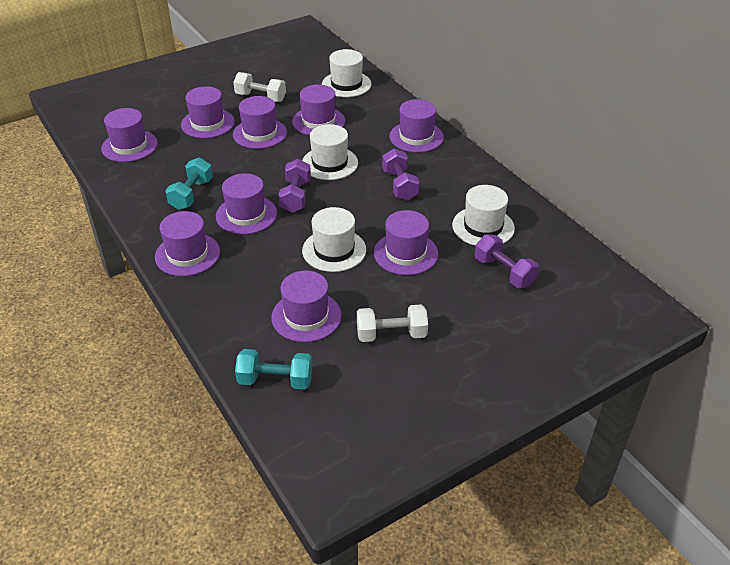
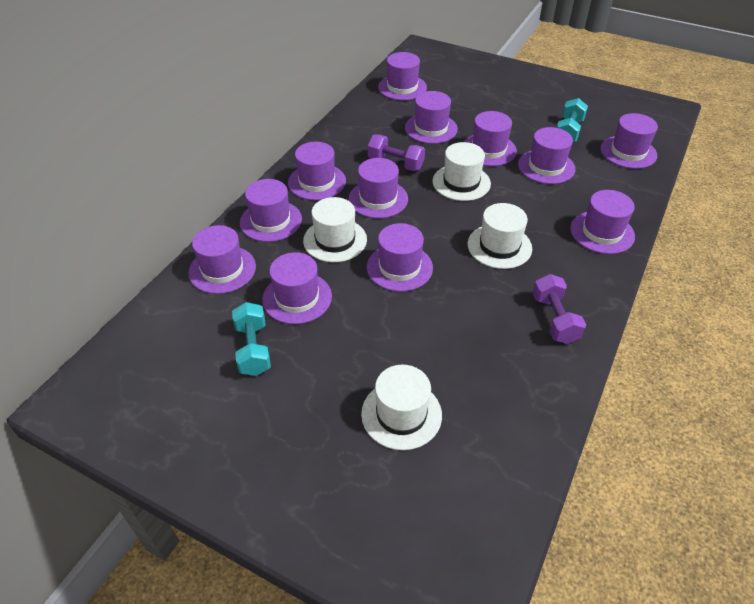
purple dumbbell: [278,159,311,213] [382,148,419,200] [475,234,539,288] = 3 -> [368,134,425,171] [533,274,586,344] = 2
purple hat: [101,108,158,162] [155,211,220,276] [181,86,235,138] [216,173,277,234] [233,96,287,149] [271,270,342,342] [292,84,345,135] [374,210,438,275] [389,99,444,153] = 9 -> [188,225,256,294] [240,179,302,242] [262,252,332,324] [288,142,346,200] [349,158,408,218] [367,223,433,292] [378,52,427,100] [405,91,458,144] [464,111,517,166] [518,127,576,184] [570,190,635,254] [600,113,658,169] = 12
white dumbbell: [233,72,286,102] [357,304,428,342] = 2 -> none = 0

